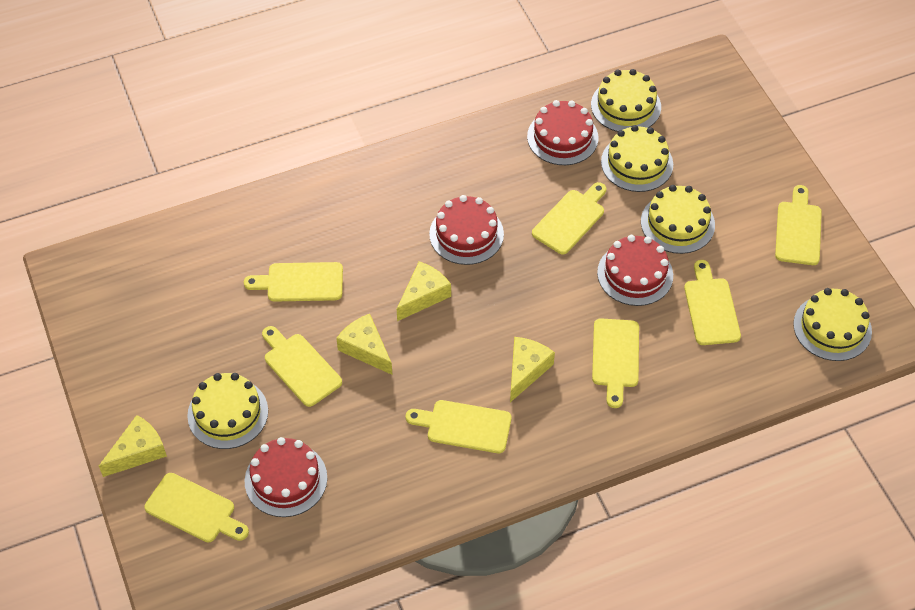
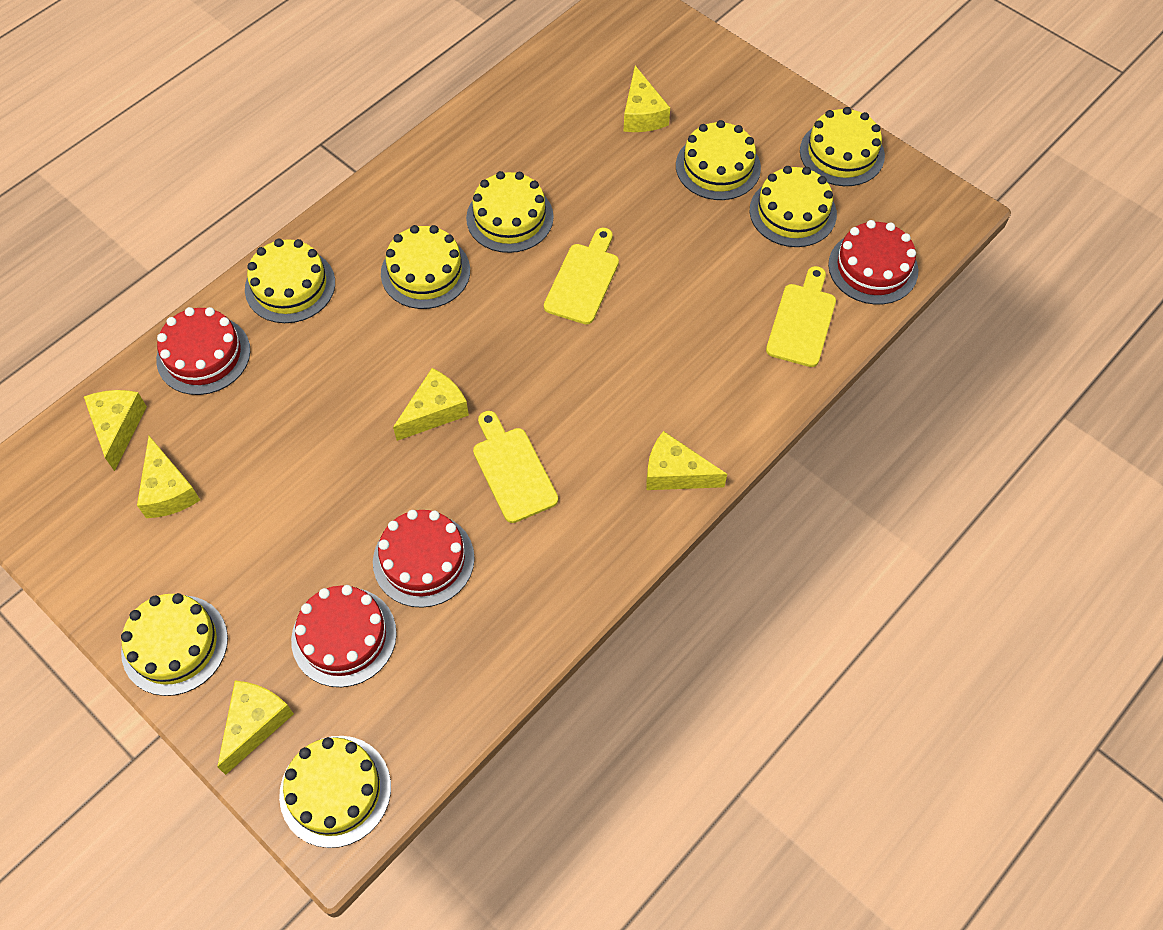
yellow cake: [187,373,268,449] [591,69,661,132] [601,125,673,192] [641,185,715,254] [793,288,872,361] = 5 -> [121,593,228,696] [245,239,335,323] [279,736,391,848] [381,225,470,309] [466,171,554,253] [676,120,761,200] [750,166,837,247] [800,107,885,186] = 8
yellow cheese: [99,415,167,477] [336,314,392,375] [397,261,451,321] [510,337,555,402] = 4 -> [84,390,147,471] [137,436,200,518] [217,681,294,775] [393,368,469,441] [624,66,670,132] [646,431,727,490] = 6
yellow cutting board: [144,473,249,542] [244,262,343,302] [262,326,342,407] [406,400,512,453] [532,182,606,255] [592,318,639,408] [684,260,741,345] [775,185,822,265] = 8 -> [473,411,558,523] [544,228,619,324] [766,266,836,367] = 3

